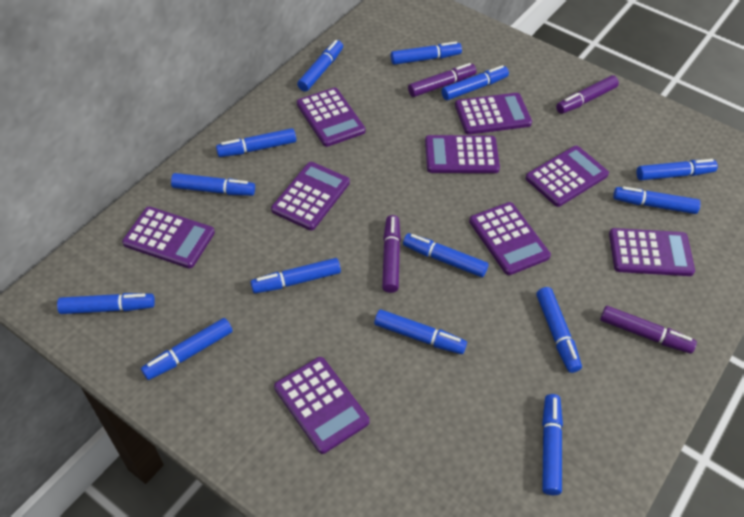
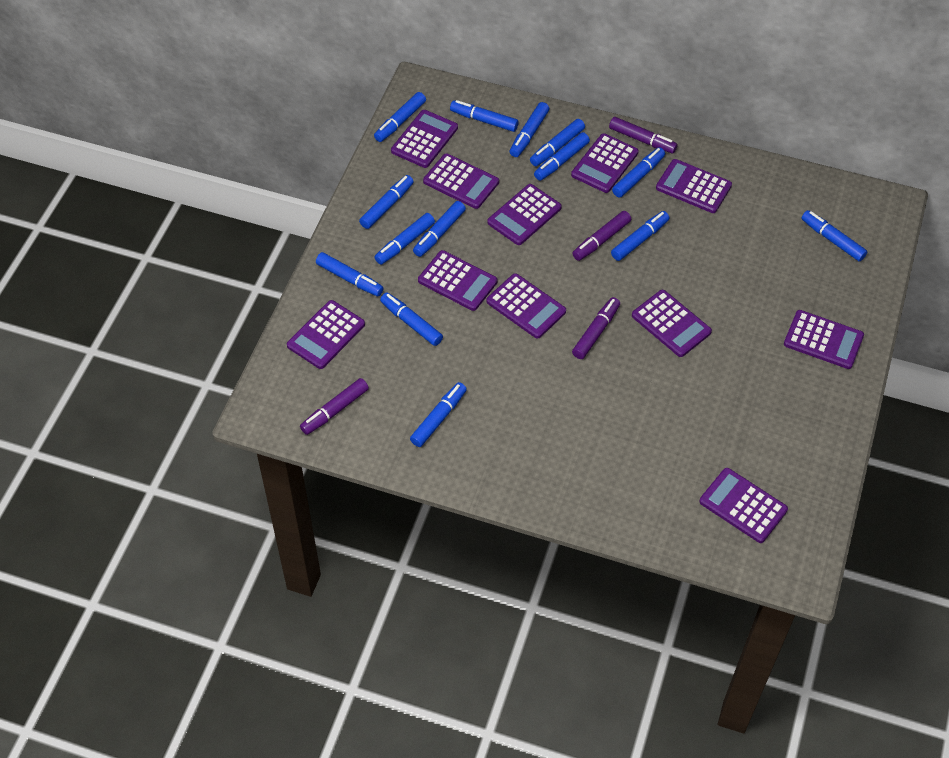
purple calculator: [122,206,215,269] [271,162,350,230] [274,357,370,454] [297,88,366,147] [425,135,500,173] [455,93,532,135] [469,202,551,275] [526,146,609,207] [609,228,695,276] = 9 -> [287,300,365,369] [391,110,458,168] [418,250,498,311] [423,153,499,209] [486,273,566,339] [487,184,562,245] [571,133,639,193] [632,290,712,357] [656,159,732,213] [699,468,788,543] [784,310,864,369] = 11

